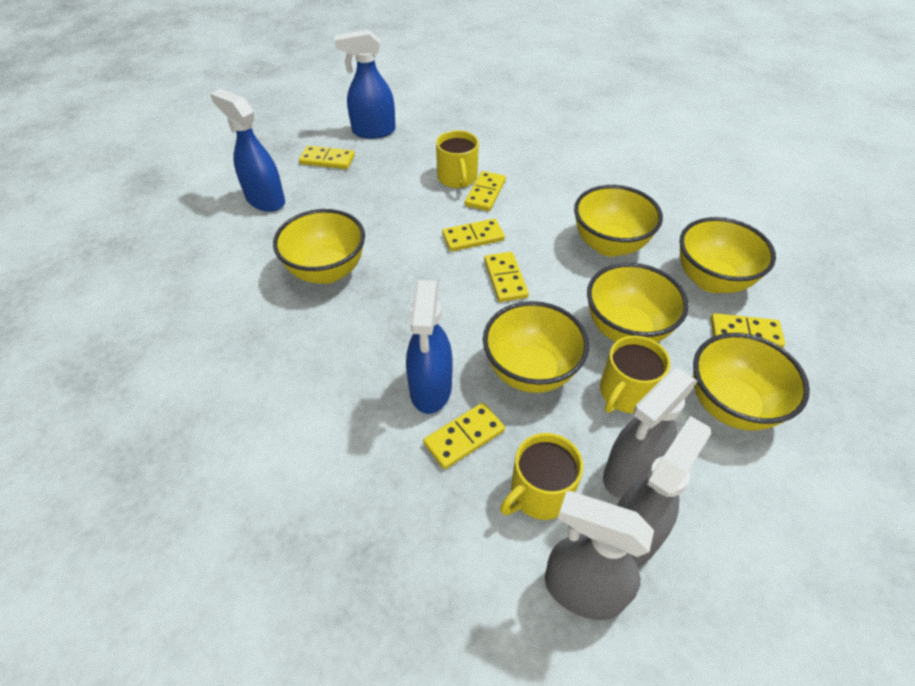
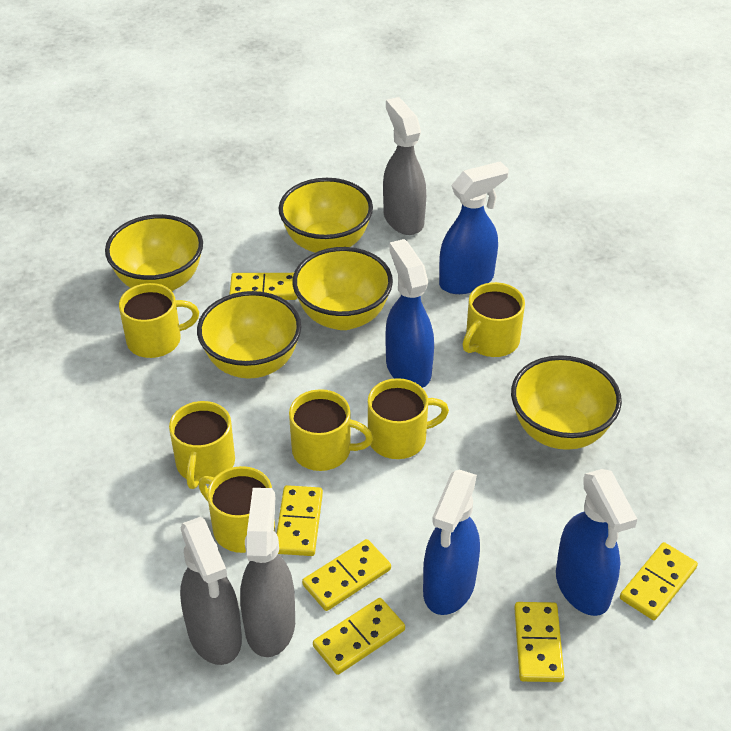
blue spray bottle: [210,89,285,212] [335,29,396,139] [406,280,452,414] = 3 -> [385,239,434,388] [423,470,480,615] [439,161,509,294] [556,469,637,616] = 4
yellow bowl: [273,209,365,284] [483,301,589,393] [574,185,663,257] [587,263,689,343] [680,217,776,293] [693,333,810,431] = 6 -> [105,214,203,291] [197,291,301,378] [279,178,373,253] [292,247,393,330] [511,355,622,450] = 5
yellow mug: [436,130,479,188] [500,433,583,520] [600,336,670,413] = 3 -> [119,283,199,358] [169,401,235,489] [198,466,275,553] [289,389,373,471] [368,378,449,459] [463,282,525,357] = 6

